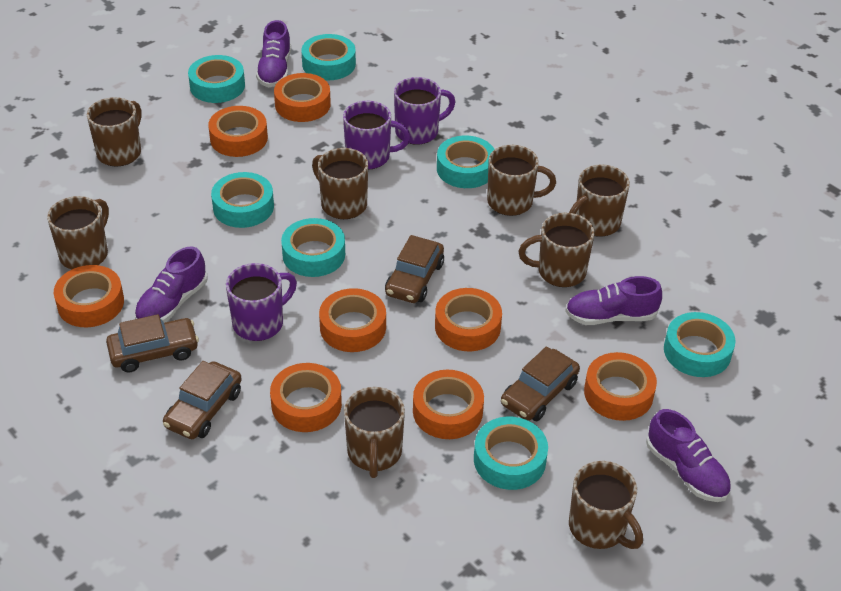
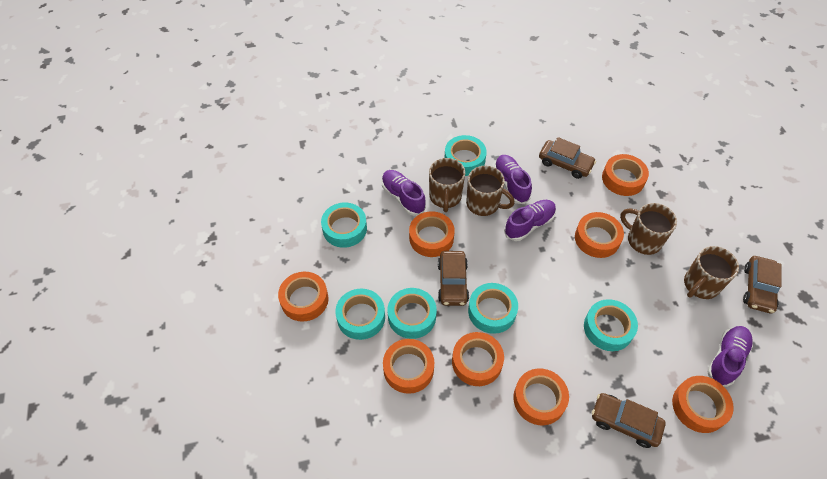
brown mug: [47,196,109,269] [87,97,142,166] [312,148,368,219] [344,387,405,478] [487,145,556,216] [519,213,595,287] [569,164,630,236] [569,461,643,549] = 8 -> [429,158,465,212] [466,166,515,216] [620,203,677,255] [684,246,739,299] = 4
purple mug: [226,263,297,341] [343,101,410,169] [394,77,455,145] = 3 -> none = 0
turquoise tape: [188,55,245,103] [211,172,274,228] [281,218,345,277] [302,34,356,80] [437,136,495,188] [474,417,548,490] [664,312,735,377] = 7 -> [321,203,367,248] [335,289,385,340] [388,288,437,339] [444,135,487,176] [468,283,518,334] [584,299,638,351] = 6

